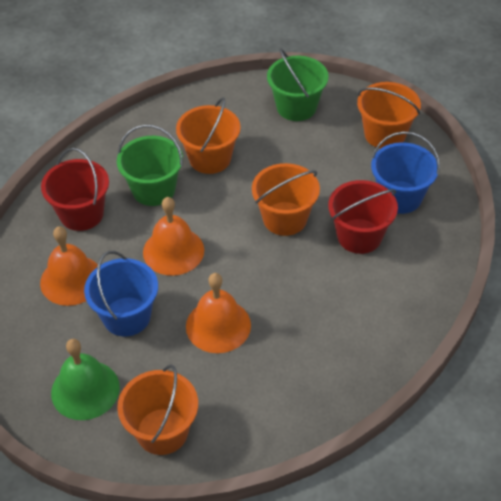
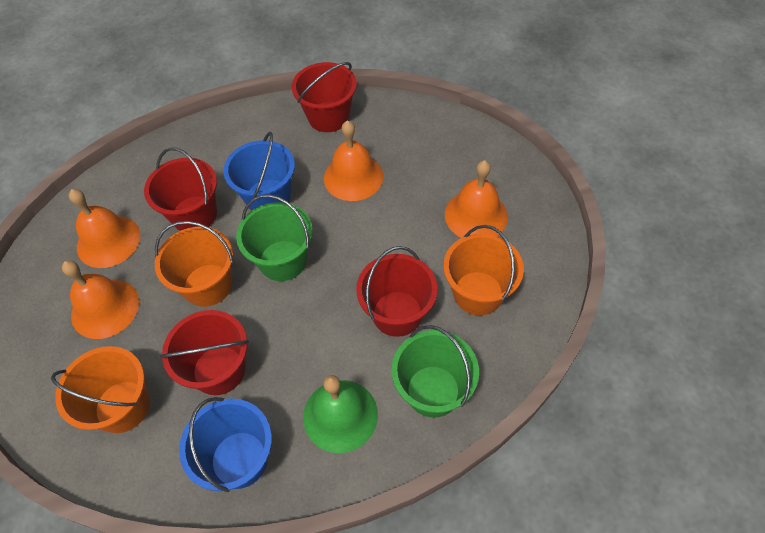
orange bell: [40,226,98,306] [143,197,204,276] [186,273,251,353] = 3 -> [62,260,139,339] [69,189,140,268] [324,121,383,201] [445,160,508,238] = 4
orange bucket: [117,364,198,455] [176,97,241,174] [252,163,320,236] [357,82,421,149] = 4 -> [51,346,150,433] [155,221,234,307] [443,225,524,315] = 3
red bucket: [41,148,109,231] [328,180,398,254] = 2 -> [144,147,217,231] [159,310,249,395] [292,62,357,132] [356,246,437,337] = 4

